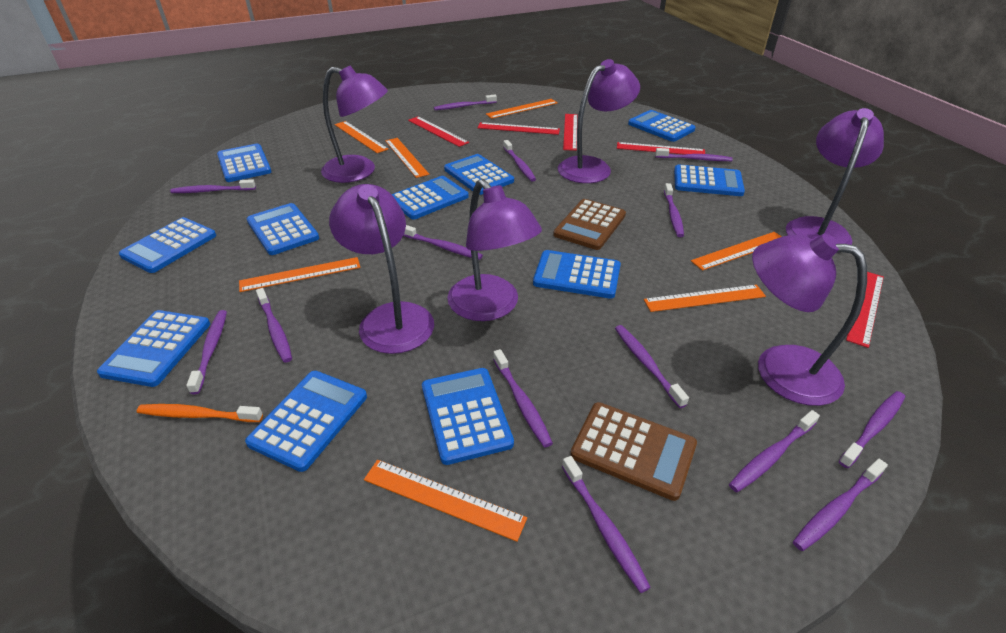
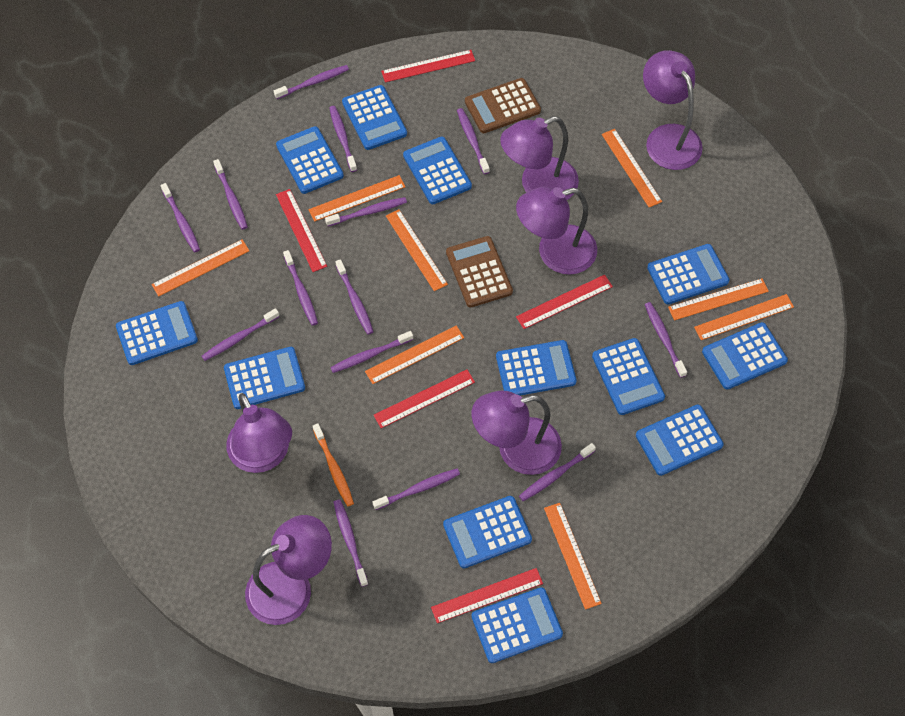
blue calculator: [97,310,210,387] [119,217,216,273] [217,144,272,182] [245,371,367,472] [247,203,319,255] [391,176,469,219] [422,368,514,465] [444,154,514,195] [533,250,621,299] [628,110,695,142] [674,164,745,196] = 11 -> [116,301,198,365] [224,347,305,409] [276,126,344,194] [342,85,407,150] [403,137,472,204] [443,496,532,568] [471,587,563,663] [496,340,577,395] [592,338,665,415] [636,405,724,476] [647,244,729,304] [702,322,788,390] = 12
orange ruler: [239,257,360,292] [335,121,388,153] [364,460,527,542] [385,138,429,178] [486,99,558,119] [644,285,766,312] [691,232,782,271] = 7 -> [151,239,249,296] [309,175,406,222] [365,325,464,384] [386,210,448,291] [544,503,602,610] [602,129,662,207] [668,278,769,320] [694,294,794,340] = 8

